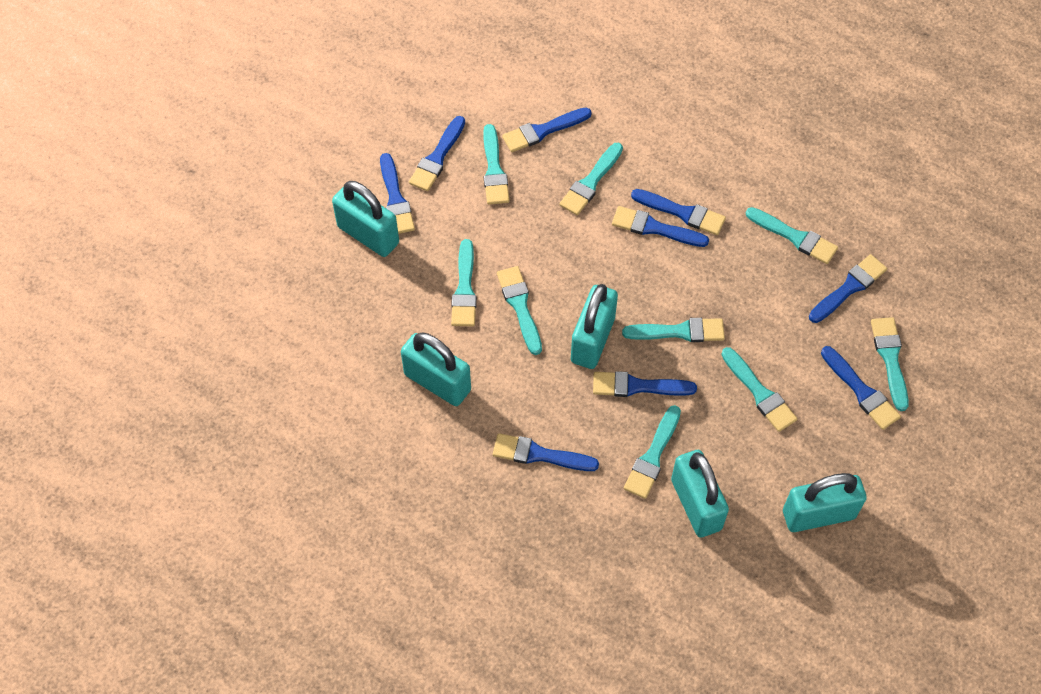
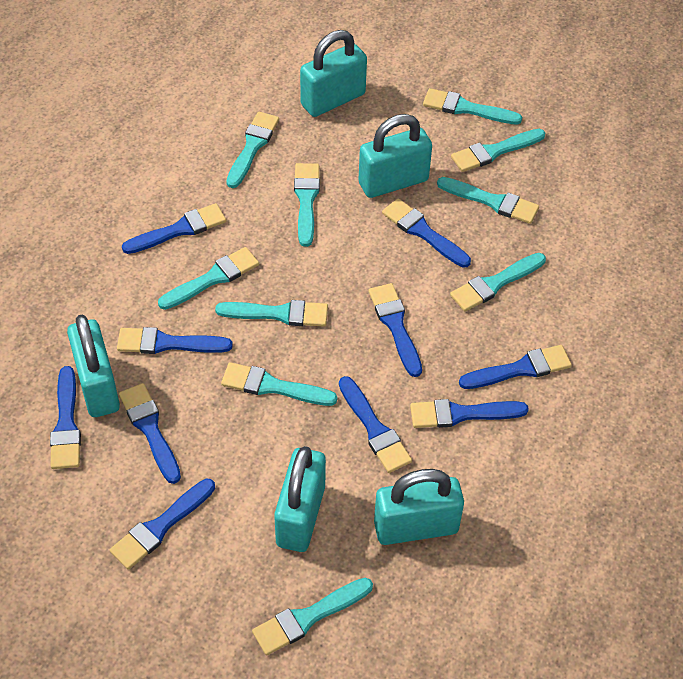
blue brush: [380,153,415,234] [409,116,465,191] [493,433,599,471] [502,107,592,152] [593,371,697,397] [612,206,709,247] [631,189,726,235] [809,254,887,323] [821,346,901,430] = 9 -> [50,366,81,469] [110,479,215,570] [117,327,233,354] [119,383,181,484] [122,203,226,254] [339,376,412,473] [369,283,422,377] [382,198,471,268] [410,399,529,428] [459,345,572,389] = 10
turquoise brush: [451,239,477,326] [483,124,510,205] [497,266,542,355] [559,143,623,215] [622,318,725,342] [624,405,681,499] [721,347,797,432] [746,207,838,264] [871,317,909,411] = 9 -> [158,247,259,310] [215,300,328,327] [221,362,337,406] [226,112,279,188] [252,578,373,656] [294,163,320,247] [423,88,522,125] [437,177,539,224] [450,253,546,311] [451,129,545,172] = 10

